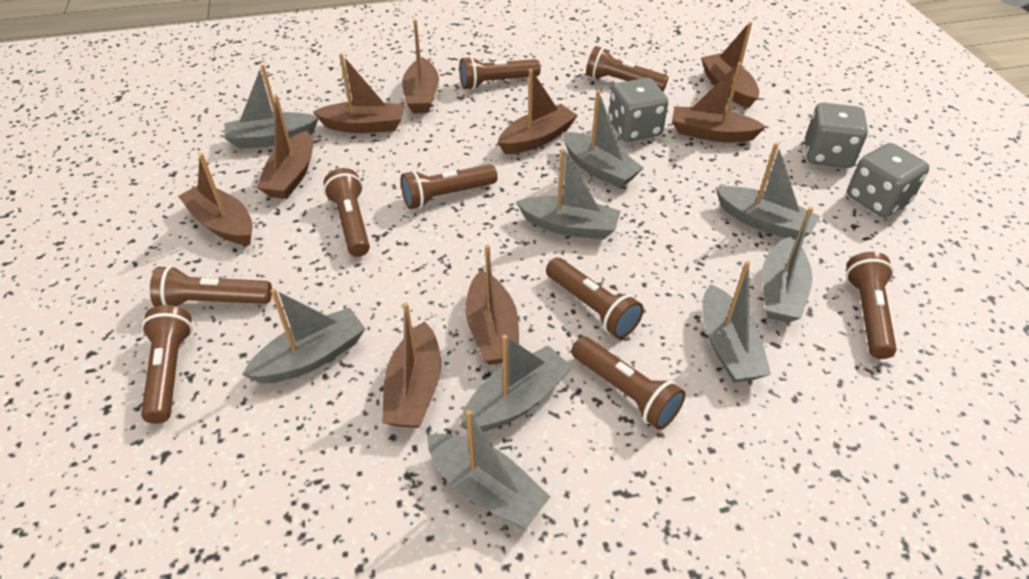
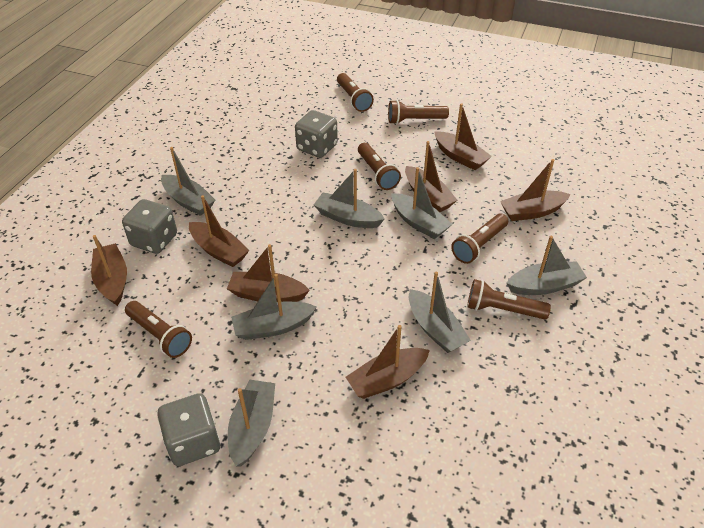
brown boat: [178,154,253,245] [257,95,313,199] [313,53,404,133] [382,303,441,428] [402,19,439,114] [465,245,519,365] [498,69,578,154] [672,62,766,142] [701,22,759,108] = 9 -> [91,235,127,306] [189,195,249,267] [227,244,310,302] [346,325,430,399] [405,141,457,212] [434,103,492,170] [500,159,571,221] = 7
brown flashlight: [141,305,193,424] [150,266,272,306] [324,168,370,257] [401,164,498,209] [459,56,541,90] [546,258,644,339] [571,336,685,430] [586,46,668,91] [846,252,897,359] = 9 -> [125,301,192,358] [337,73,374,112] [358,143,401,190] [388,100,449,124] [451,214,508,264] [467,279,551,319] = 6
grey boat: [224,64,319,149] [242,288,365,383] [427,410,550,529] [460,335,573,432] [516,149,620,240] [562,90,643,188] [702,261,771,383] [715,143,820,240] [762,207,813,323] = 9 -> [161,147,215,216] [228,380,275,466] [231,274,317,340] [314,169,385,228] [391,167,452,239] [409,271,471,353] [506,236,587,295] = 7

